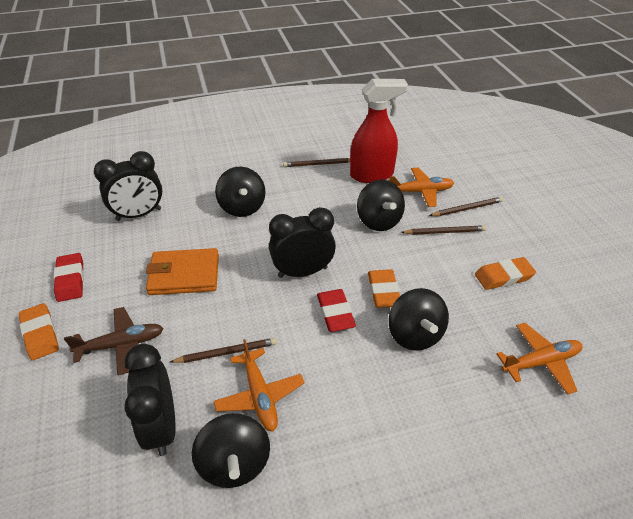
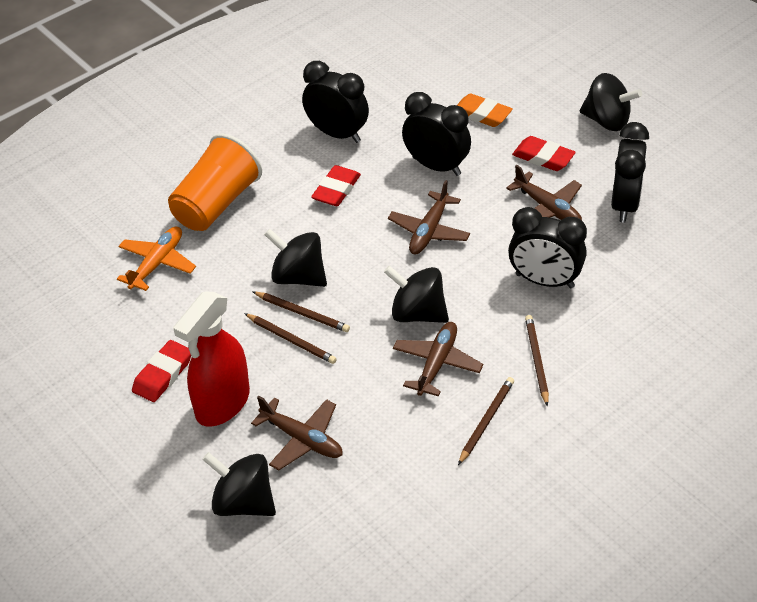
black clock: [94,151,162,221] [125,344,176,456] [269,207,336,278] = 3 -> [302,61,369,143] [402,92,471,176] [508,207,587,288] [611,122,649,222] = 4
brown plane: [64,307,164,375] = 1 -> [251,395,343,470] [388,180,470,254] [393,322,483,397] [506,165,582,220] = 4
orange cup: none = 0 -> [168,134,262,231] = 1
orange eraser: [19,303,59,360] [368,269,400,308] [475,257,536,290] = 3 -> [457,93,513,127] = 1
orange plane: [213,339,305,431] [388,168,454,207] [496,323,583,395] = 3 -> [117,226,196,291] = 1
orange wallet: [146,248,219,295] = 1 -> none = 0
red eraser: [54,253,84,302] [317,289,356,332] = 2 -> [132,340,191,402] [311,165,361,206] [512,136,576,171] = 3

